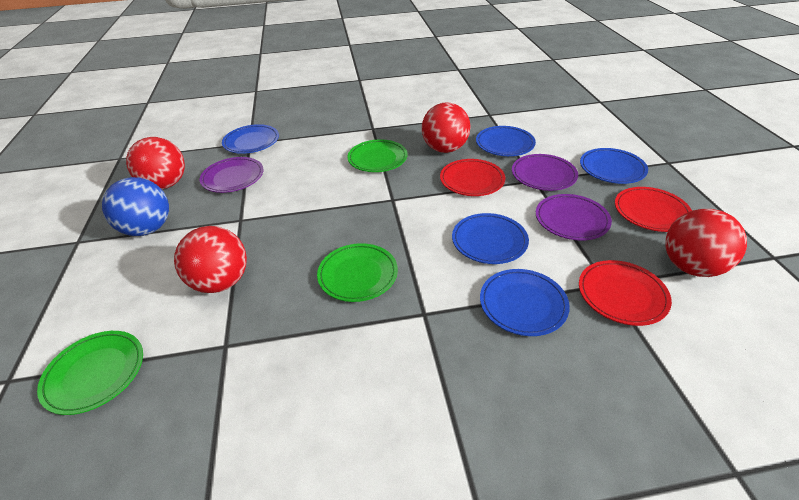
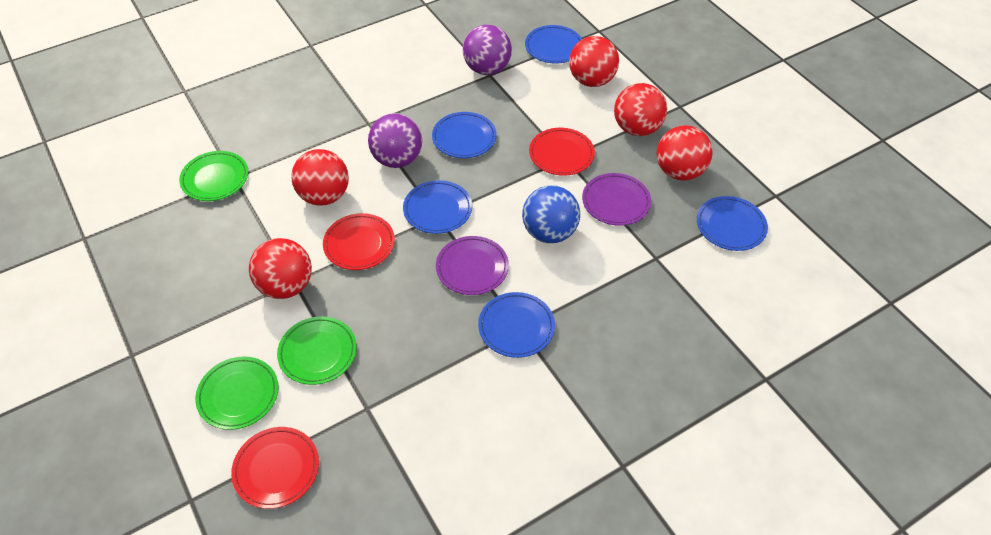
purple ball: none = 0 -> [368,113,422,168] [463,25,512,75] = 2
purple plate: [200,157,264,193] [512,154,578,191] [536,194,612,240] = 3 -> [436,236,509,295] [582,173,651,226] = 2
red ball: [126,137,185,189] [174,226,247,293] [422,103,471,153] [665,209,747,277] = 4 -> [249,238,312,299] [291,149,349,206] [569,36,619,87] [614,83,667,136] [657,125,713,181] = 5

